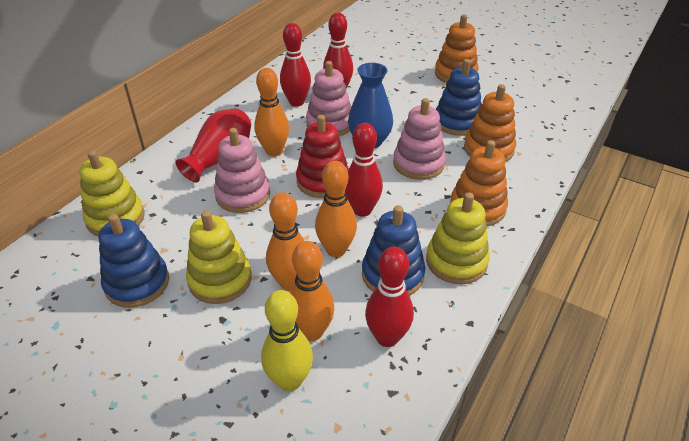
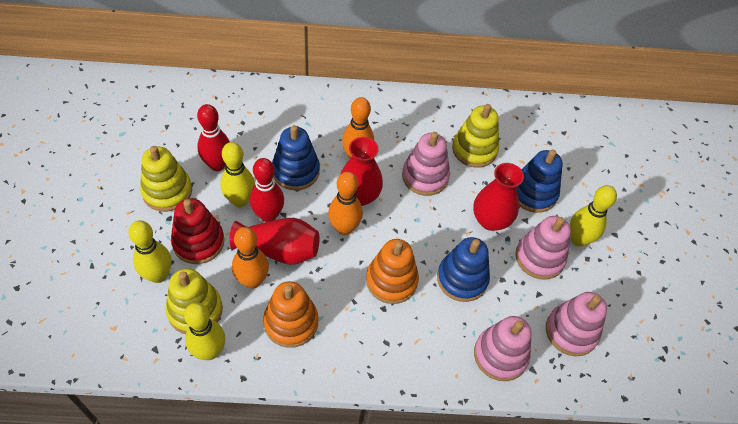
blue vase: [348,63,393,148] = 1 -> none = 0
orange bowling pin: [254,68,289,156] [266,193,304,291] [290,241,334,341] [315,161,357,257] = 4 -> [232,227,269,289] [328,172,363,235] [342,97,374,159] = 3
orange stacking toy: [435,14,478,83] [450,140,508,226] [464,84,516,162] = 3 -> [263,281,318,348] [366,239,419,304] = 2
pink stacking toy: [214,128,270,213] [306,61,351,137] [393,98,446,180] = 3 -> [402,132,450,196] [474,316,532,381] [515,216,571,279] [546,292,607,356] = 4
red bowling pin: [280,23,311,107] [323,13,353,89] [345,123,383,217] [365,246,414,347] = 4 -> [197,104,230,171] [250,158,284,222] = 2
red vase: [176,108,251,182] = 1 -> [229,218,319,265] [340,137,383,206] [473,163,524,231] = 3
yellow bowling pin: [261,290,313,392] = 1 -> [128,220,171,283] [184,302,225,360] [220,142,255,208] [570,185,617,247] = 4

